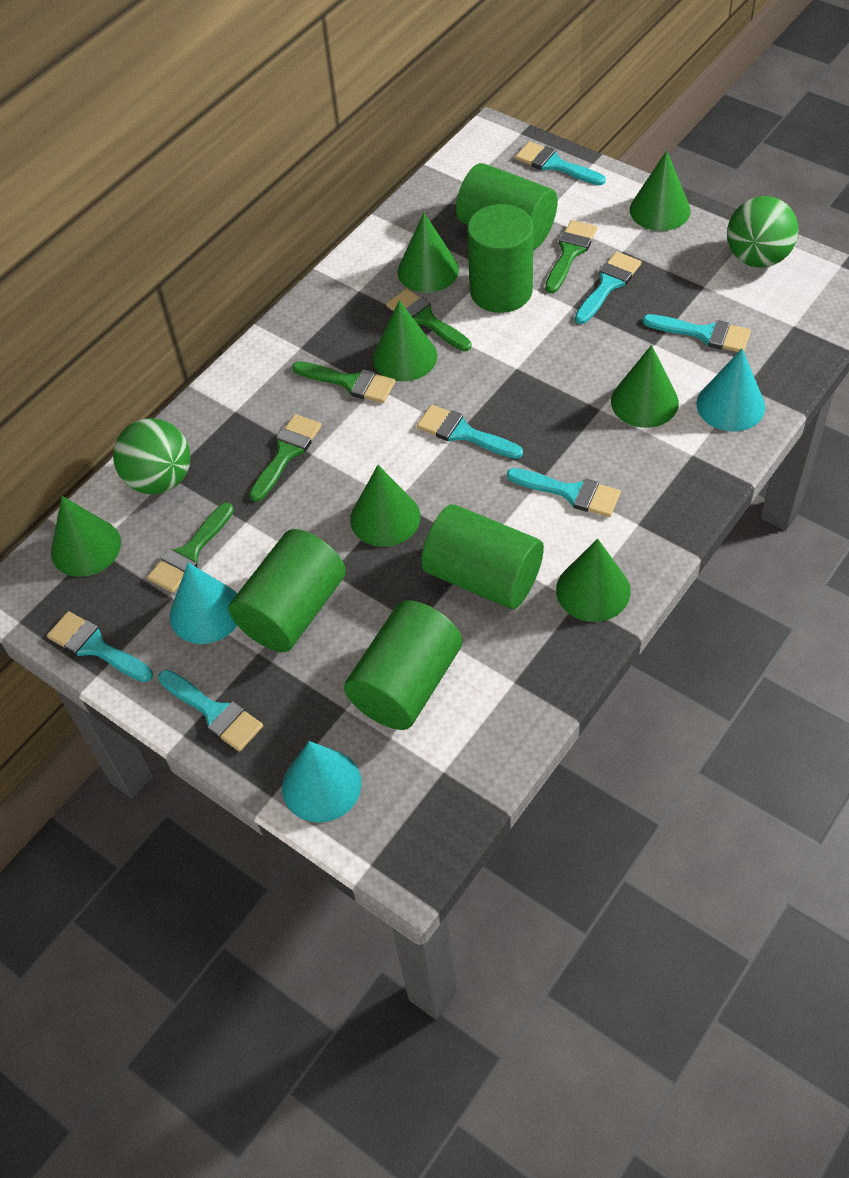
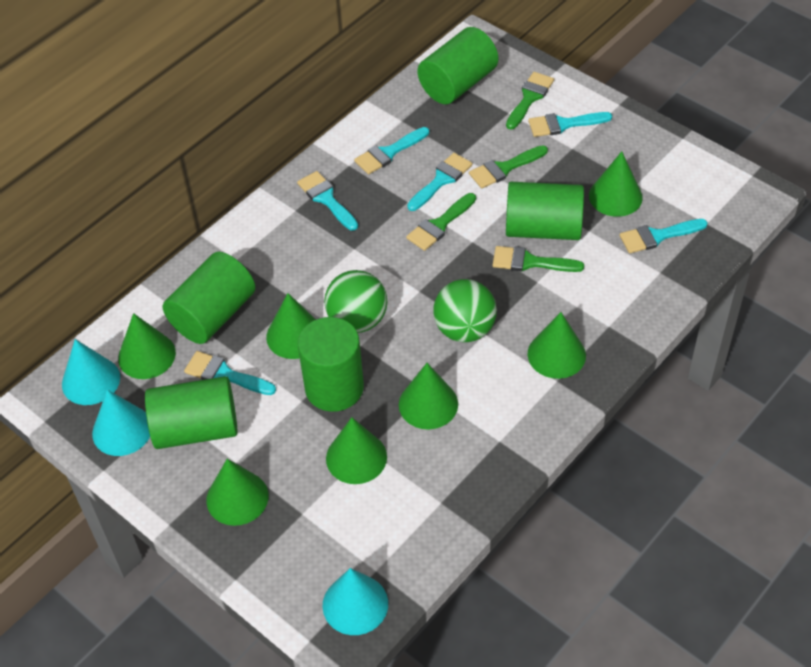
green brush: [147,502,234,593] [249,414,322,502] [292,361,396,403] [386,288,471,351] [545,220,597,293] = 5 -> [406,193,476,251] [469,145,548,188] [492,246,584,272] [506,72,554,130] = 4
turquoise brush: [47,611,153,682] [158,670,263,752] [417,405,523,459] [507,468,621,517] [515,141,606,185] [575,252,641,324] [643,314,751,352] = 7 -> [184,351,276,395] [297,171,358,231] [354,127,429,174] [407,153,473,211] [528,112,612,137] [620,219,708,253] = 6

